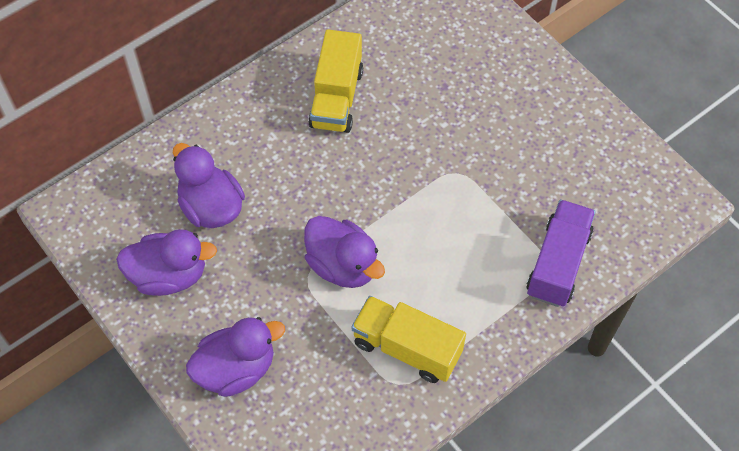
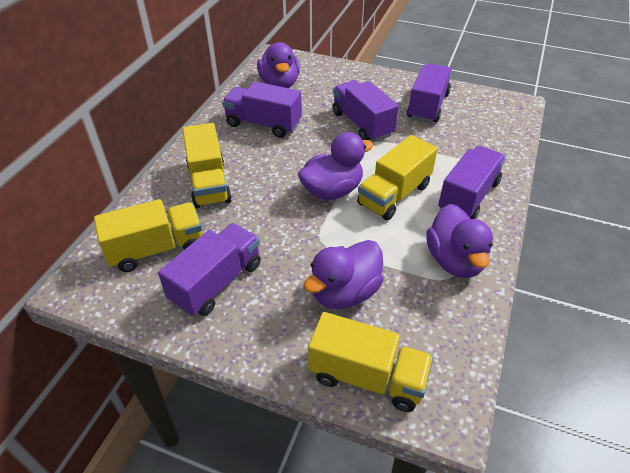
purple truck: [527,200,596,307] = 1 -> [158,223,261,317] [222,81,302,138] [332,80,399,142] [407,63,452,123] [438,146,506,219] = 5
yellow truck: [308,29,363,133] [352,296,466,383] = 2 -> [94,199,203,272] [182,123,232,208] [308,312,433,412] [357,135,438,220] = 4

